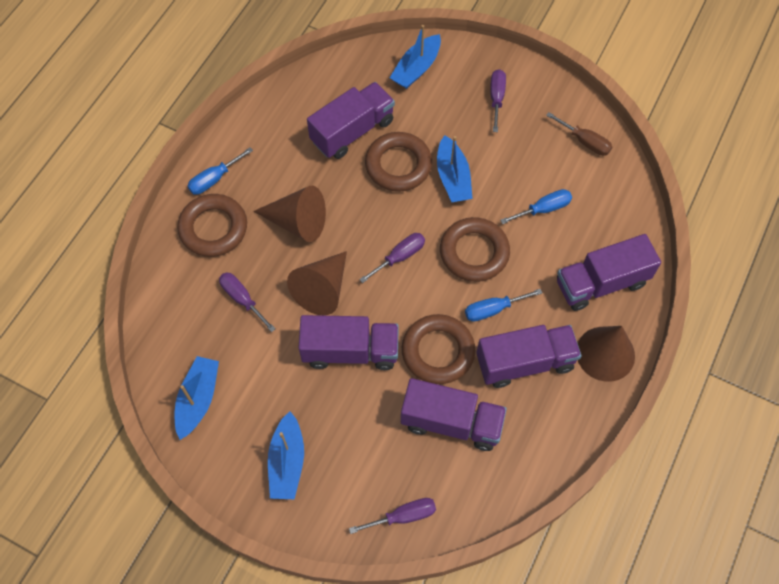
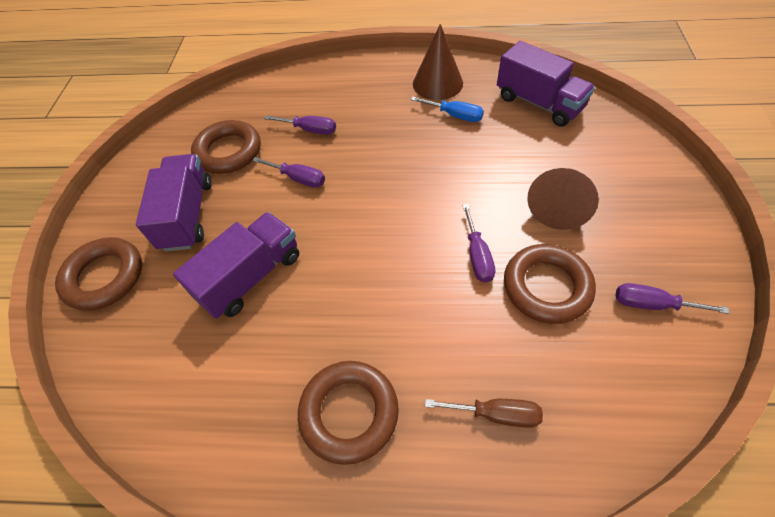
blue boat: [175,356,219,440] [268,411,304,500] [390,25,441,89] [437,135,473,202] = 4 -> none = 0
blue screwdriver: [188,147,253,195] [465,289,542,322] [500,189,572,224] = 3 -> [411,97,484,122] = 1
brown cone: [253,186,326,242] [287,251,347,315] [577,326,635,382] = 3 -> [413,24,463,100] [527,168,599,230] = 2
purple truck: [298,315,399,370] [307,82,395,159] [401,378,507,451] [476,325,581,388] [557,234,661,311] = 5 -> [136,154,212,252] [173,212,299,319] [497,41,595,127] = 3

